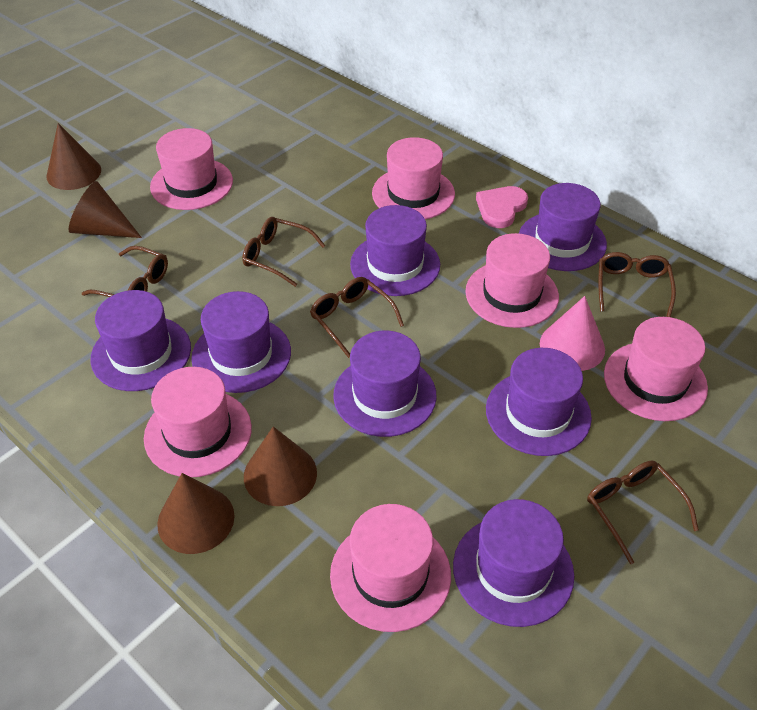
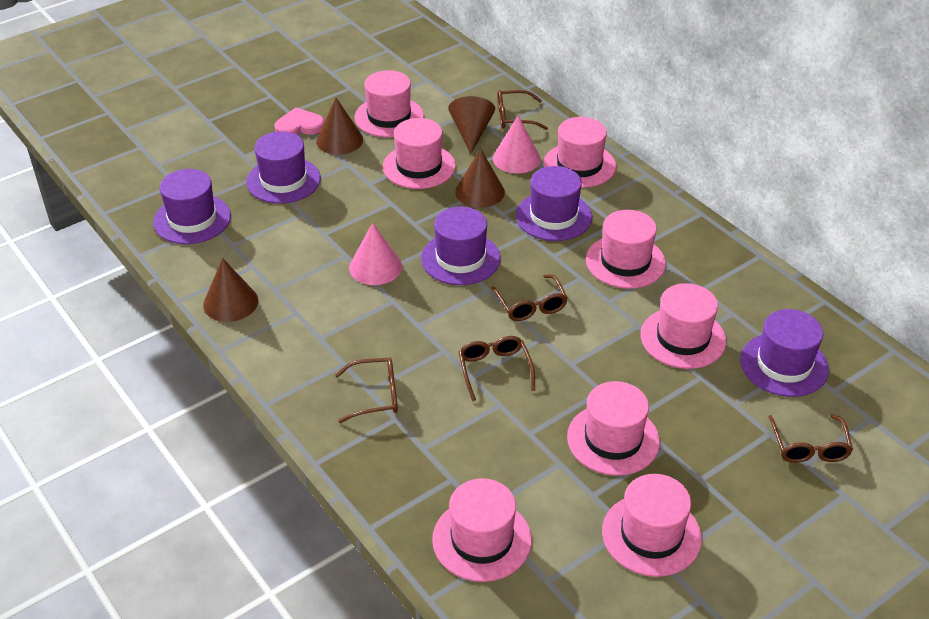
pink cone: [540,296,605,371] = 1 -> [349,223,402,285] [493,115,541,174] = 2
pink hat: [144,367,252,477] [150,128,233,210] [330,504,451,632] [372,137,455,219] [465,233,559,328] [604,317,708,421] = 6 -> [355,70,424,137] [383,118,456,189] [432,478,532,582] [543,117,616,188] [567,381,660,476] [586,210,666,289] [602,474,702,577] [641,283,726,369] = 8
purple hat: [90,290,191,391] [191,291,291,393] [333,331,437,437] [350,205,440,296] [453,499,574,627] [486,348,592,456] [519,183,607,271] = 7 -> [153,169,231,244] [246,131,321,204] [421,207,501,285] [516,166,592,241] [740,309,829,397] = 5

